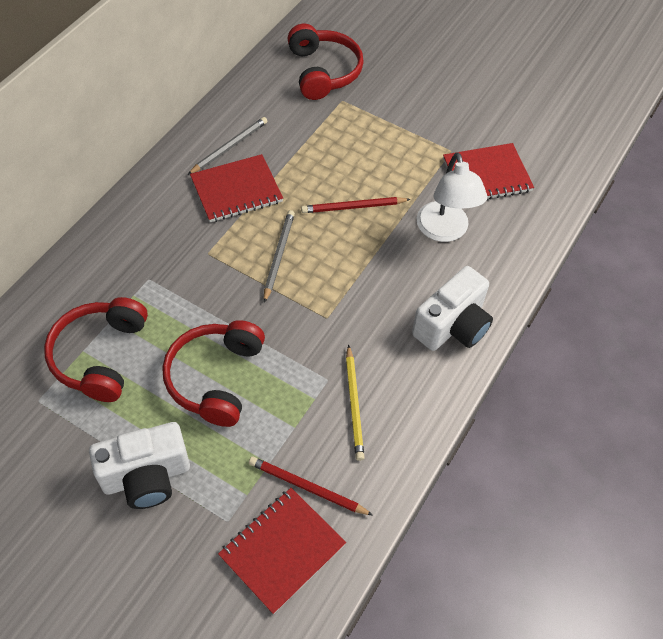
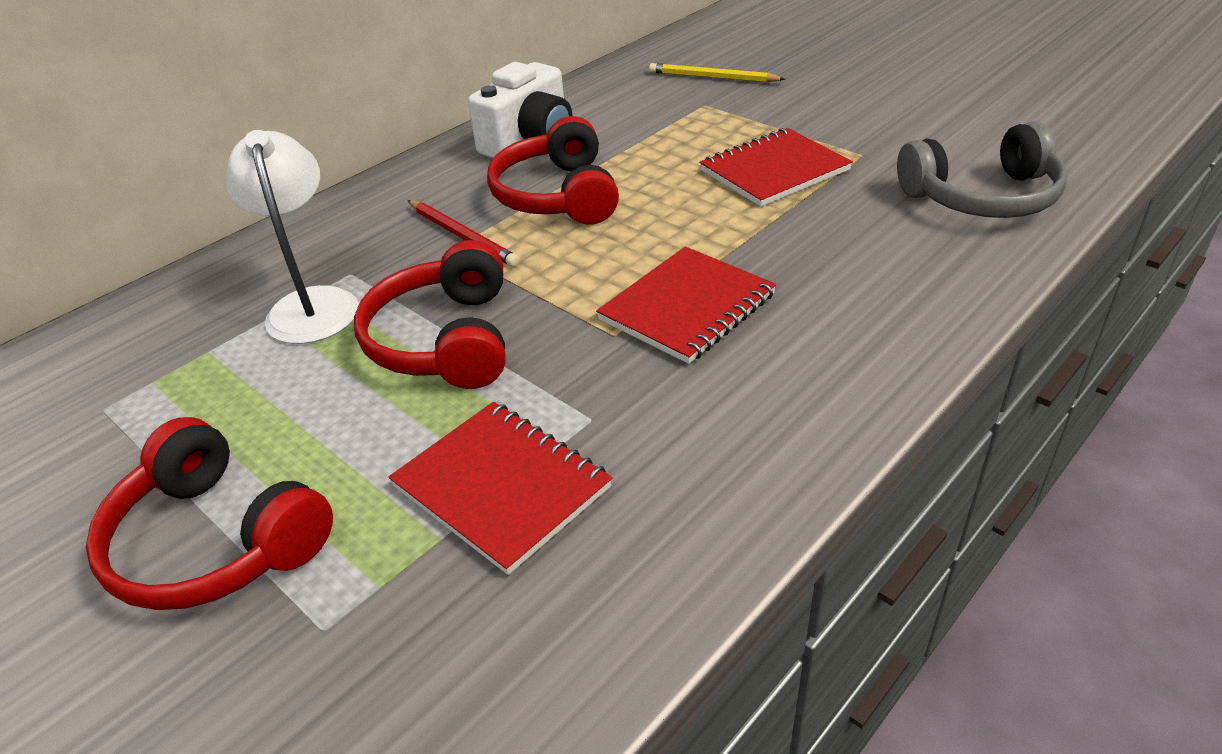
grey headphones: none = 0 -> [897,122,1068,218] = 1
grey pencil: [187,117,267,175] [264,210,295,303] = 2 -> none = 0
red pencil: [249,456,373,515] [301,197,411,213] = 2 -> [407,200,520,267] = 1
white camera: [89,422,190,509] [412,266,493,351] = 2 -> [468,62,573,159] = 1

